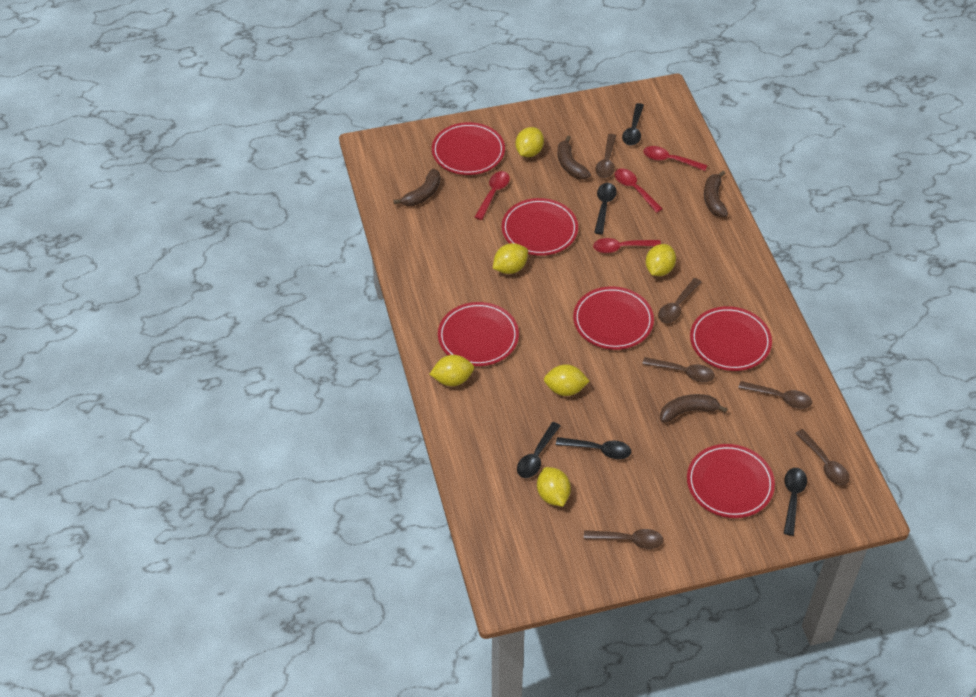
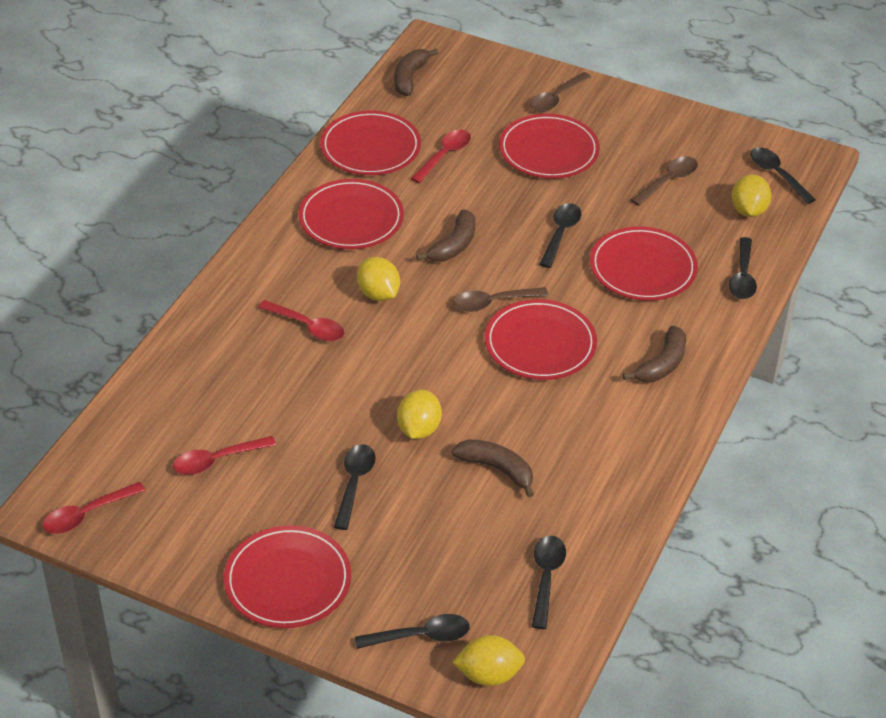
black spoon: [517,422,560,478] [556,437,631,459] [594,183,617,234] [622,103,644,145] [784,468,807,536] = 5 -> [334,444,376,530] [355,614,470,649] [532,536,566,629] [539,203,582,268] [729,237,757,299] [750,147,816,204] = 6
brown spoon: [584,529,664,549] [595,134,616,178] [642,357,715,382] [658,278,702,323] [738,381,812,409] [795,429,850,485] = 6 -> [453,287,548,312] [530,72,591,112] [631,156,698,206] = 3
yellow lemon: [430,355,474,386] [493,243,528,274] [515,127,544,157] [537,467,571,507] [544,364,590,396] [646,244,676,276] = 6 -> [357,257,400,301] [397,390,442,439] [452,635,525,686] [731,174,772,217] = 4

